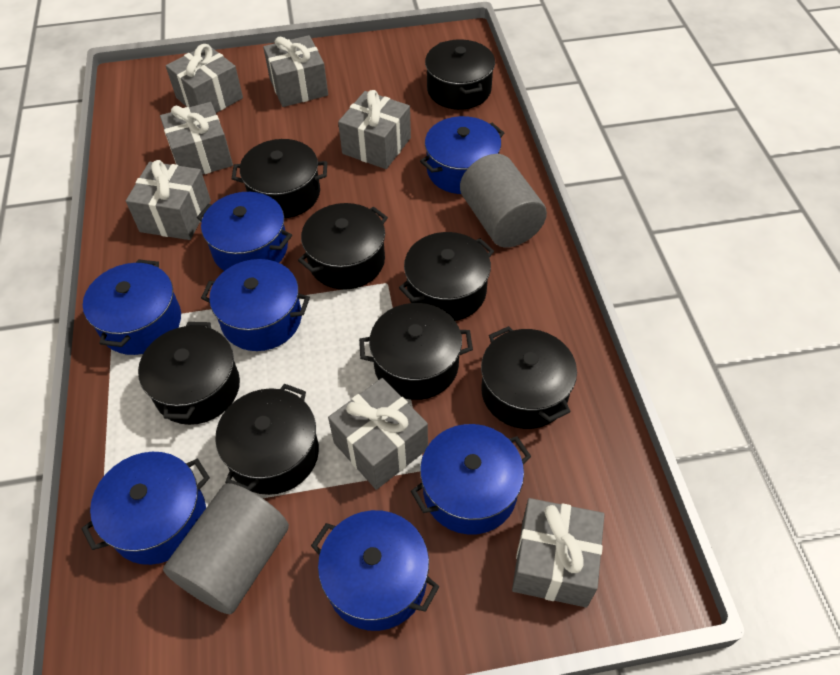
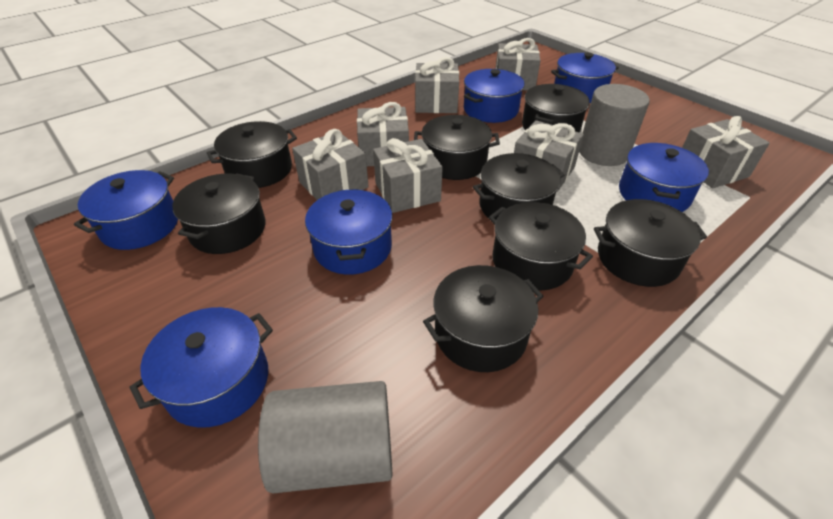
blue pot: [81,452,210,565] [83,259,181,355] [197,192,292,271] [201,259,310,351] [311,510,439,631] [411,424,531,535] [420,116,504,194] = 7 -> [74,170,178,250] [129,307,273,428] [305,189,392,275] [464,69,525,123] [551,52,619,103] [619,143,709,212] = 6

